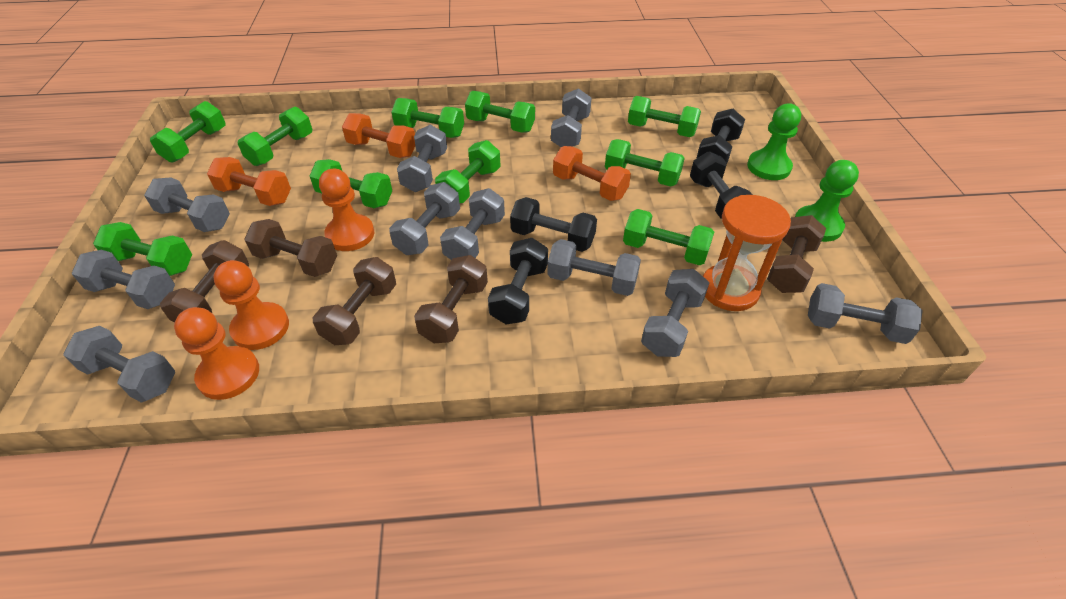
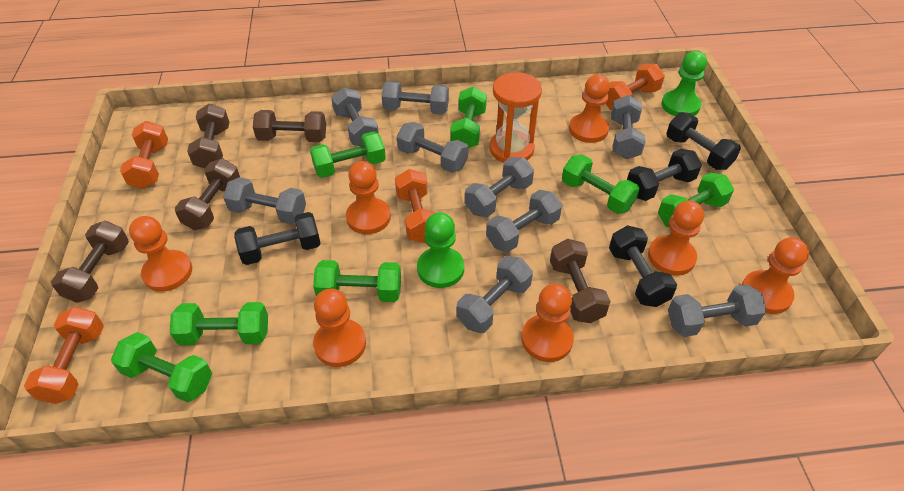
green dumbbell: [93,222,192,276] [150,101,225,162] [237,107,312,166] [310,159,392,208] [392,98,464,138] [435,140,501,203] [465,91,535,133] [605,139,685,187] [623,209,714,265] [628,96,701,137] = 10 -> [111,332,212,402] [170,302,268,345] [310,131,386,178] [313,260,401,302] [450,87,487,148] [562,154,639,214] [658,172,734,227] = 7
grey dumbbell: [63,326,175,403] [72,250,175,309] [144,178,230,232] [389,182,460,255] [397,125,447,192] [440,188,505,260] [547,239,641,296] [551,88,592,147] [641,269,709,357] [808,283,923,344] = 10 -> [223,177,306,224] [331,87,379,146] [381,81,449,114] [397,122,468,173] [456,256,533,333] [465,157,534,217] [486,190,562,252] [611,95,646,159] [668,284,766,337] = 9
orange dumbbell: [207,157,291,206] [342,113,415,158] [553,146,631,201] = 3 -> [24,307,104,404] [120,121,168,189] [395,169,436,243] [606,64,665,110] = 4
orange pawn: [174,307,259,400] [213,260,289,350] [319,169,374,251] = 3 -> [129,216,192,292] [313,289,366,367] [346,161,391,234] [521,284,574,362] [569,74,610,143] [648,200,704,276] [741,237,809,314] = 7

